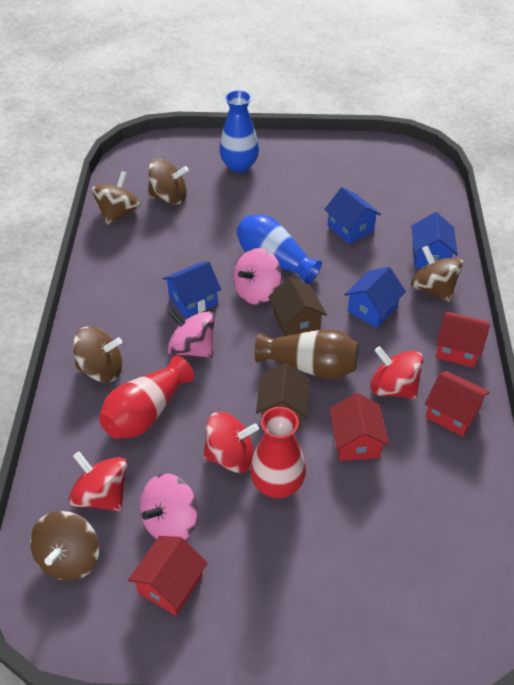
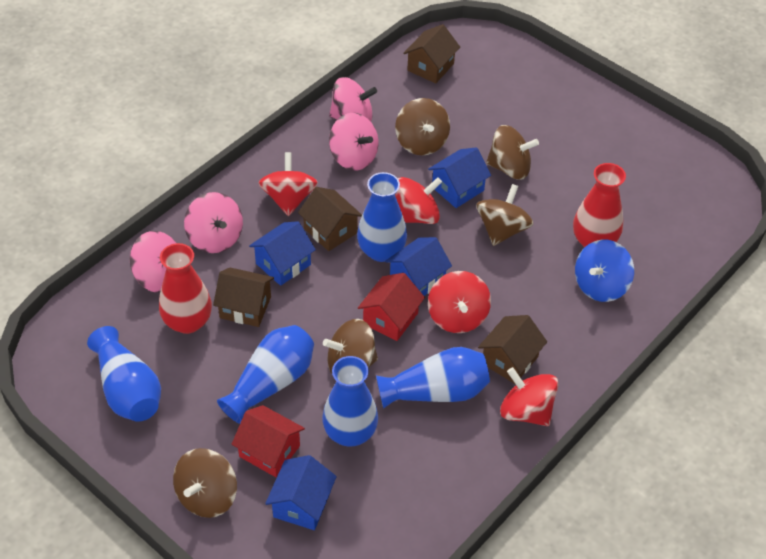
blue spinning top: none = 0 -> [575,240,634,302] = 1
blue vase: [219,90,259,173] [236,215,322,284] = 2 -> [87,326,161,422] [217,325,314,424] [322,356,378,447] [357,172,407,262] [376,347,490,409] = 5
brown house: [256,363,310,430] [268,277,327,336] = 2 -> [213,267,274,327] [298,187,362,251] [403,24,460,83] [478,315,547,384] = 4
brown vase: [255,329,359,379] = 1 -> none = 0
pink spinning top: [140,473,198,540] [167,308,215,358] [233,248,282,305] = 3 -> [130,231,176,293] [184,192,243,253] [329,77,377,121] [329,113,378,171] = 4
red house: [128,536,208,616] [329,393,389,461] [425,371,490,436] [435,311,490,368] = 4 -> [232,405,305,477] [358,273,425,341] = 2
red spinning top: [69,451,127,511] [203,412,259,473] [370,346,423,399] = 3 -> [259,152,318,216] [395,177,442,224] [428,271,491,333] [500,367,558,426] = 4

